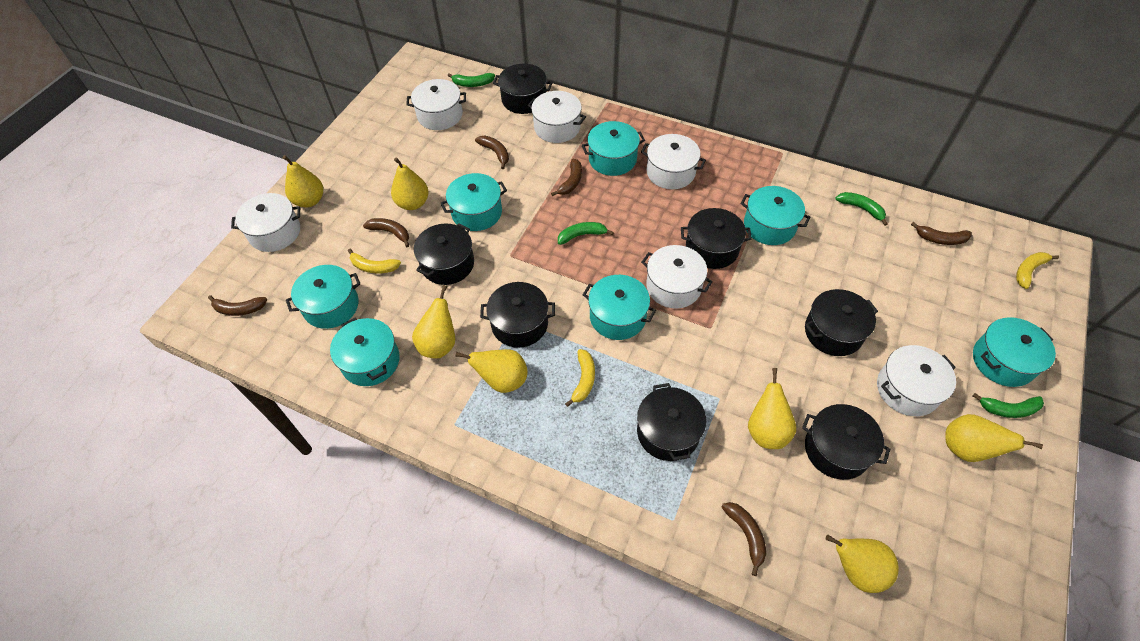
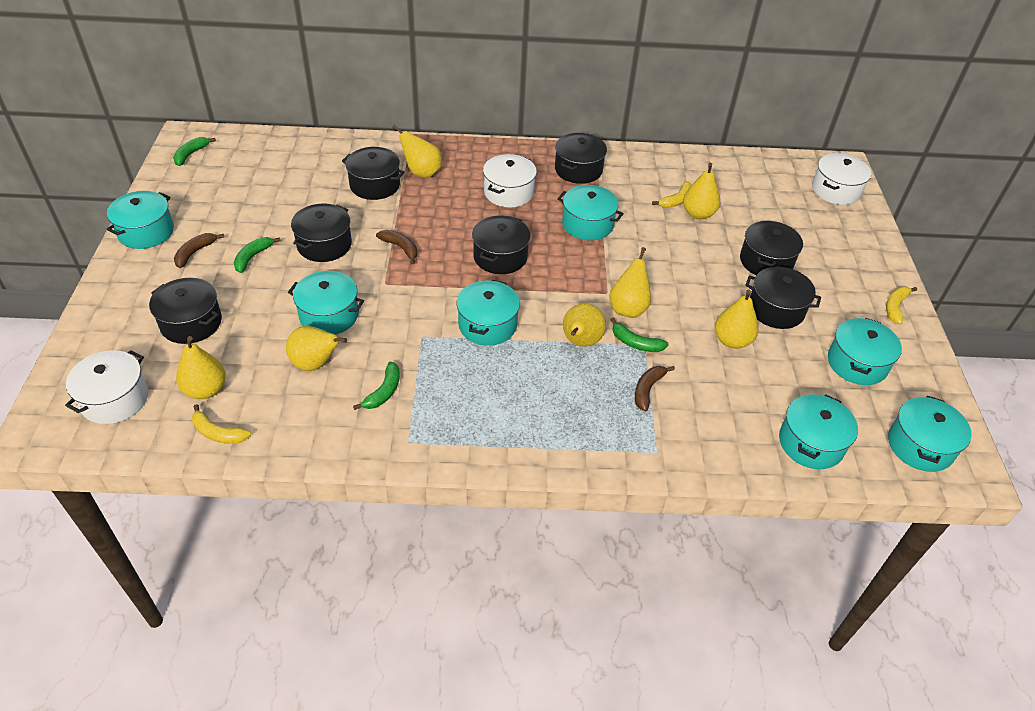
brown banana: [208,295,267,316] [363,218,409,247] [475,136,509,169] [551,159,582,196] [722,502,766,576] [911,222,972,245] = 6 -> [174,233,224,268] [376,230,418,264] [635,366,675,412] = 3
white pot: [231,193,300,252] [406,79,466,130] [527,91,586,143] [641,134,706,189] [641,245,713,308] [877,345,956,416] = 6 -> [65,350,148,424] [483,154,537,207] [812,153,871,205] = 3

